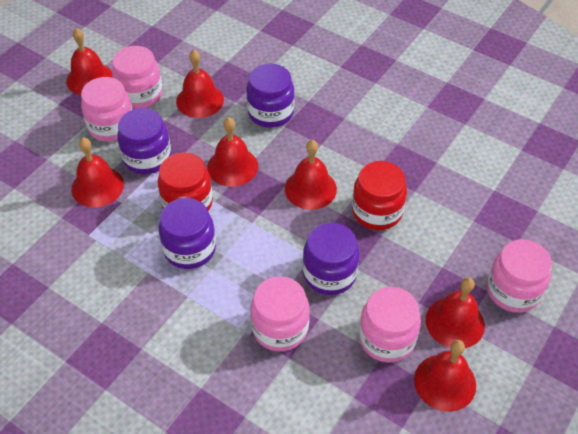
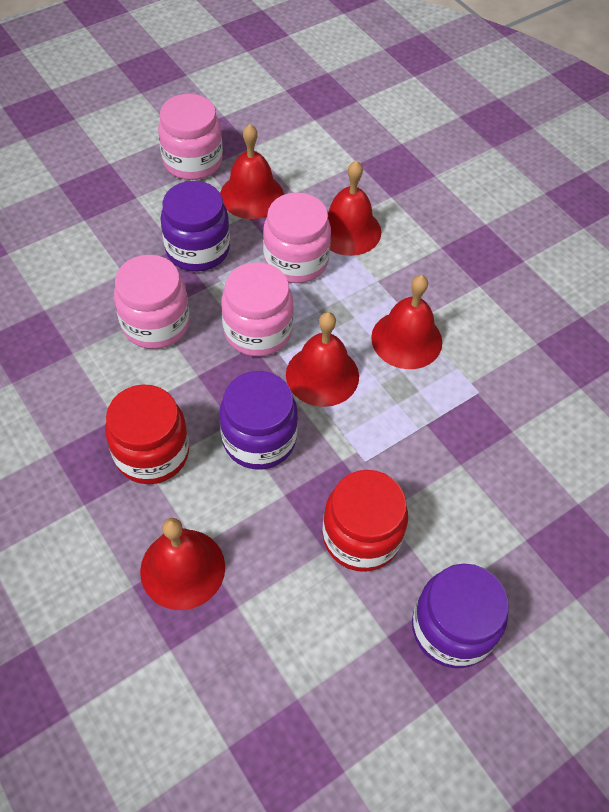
pink jar: [81,77,133,142] [112,46,163,109] [251,276,310,351] [359,287,421,362] [487,239,552,313] = 5 -> [114,255,190,349] [158,94,223,180] [221,262,293,356] [263,192,331,283] = 4
purple jar: [117,108,171,175] [159,198,216,269] [246,64,295,128] [303,223,360,295] = 4 -> [160,181,230,271] [219,371,298,469] [412,563,509,668] = 3
red bell: [66,28,113,95] [71,138,124,207] [176,50,224,118] [207,117,258,187] [285,140,337,210] [414,340,476,412] [426,277,485,348] = 7 -> [140,518,225,610] [220,124,284,219] [286,312,359,407] [328,161,381,256] [371,275,442,369] = 5

